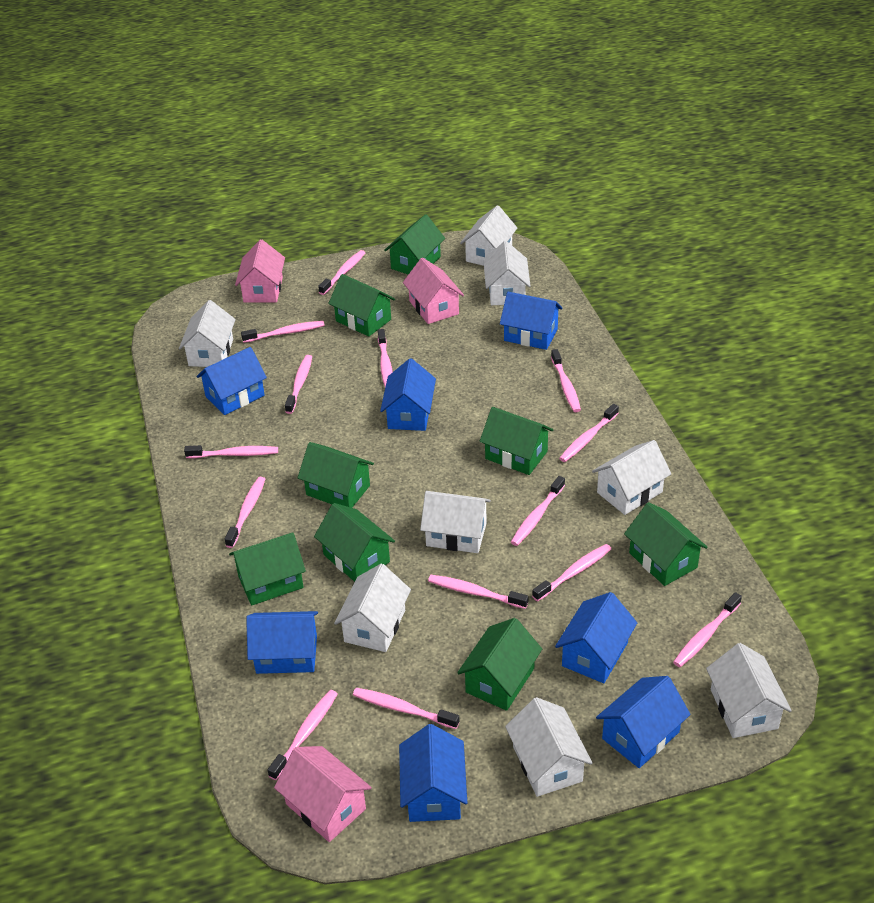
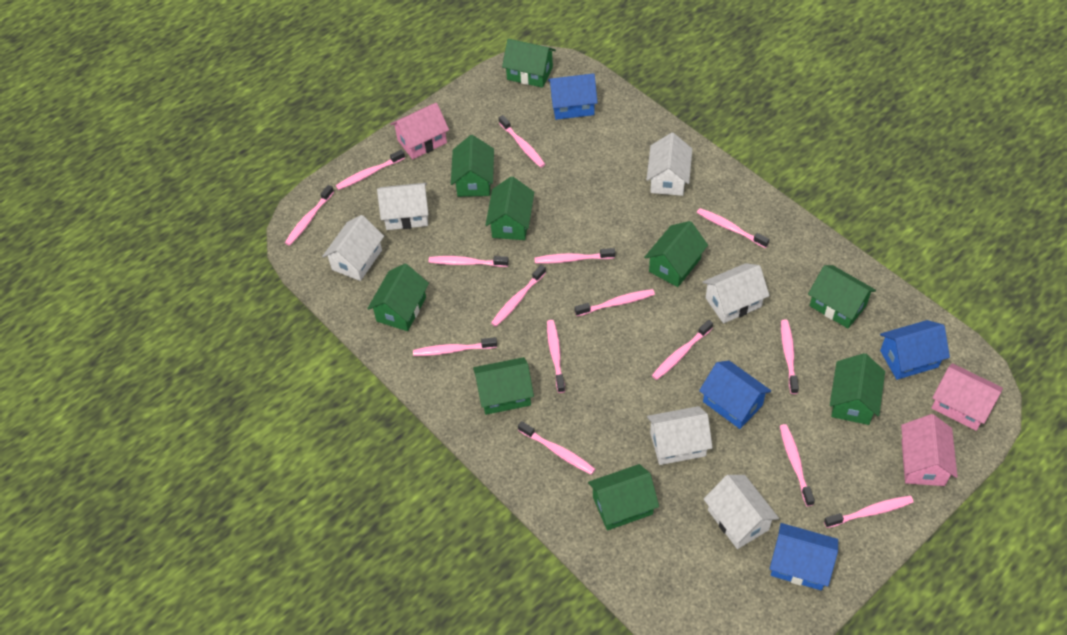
blue house: [197,347,267,415] [246,611,318,674] [380,358,436,431] [399,724,467,822] [500,292,563,350] [555,592,637,683] [596,676,691,768] = 7 -> [548,73,598,120] [699,361,771,429] [770,523,838,591] [880,320,950,380] = 4
green house: [229,532,306,606] [298,442,374,508] [314,503,395,582] [328,274,395,337] [384,214,445,275] [457,618,542,711] [480,407,553,475] [624,502,708,586] = 8 -> [367,264,429,331] [451,135,494,197] [473,357,534,415] [486,176,534,240] [502,39,556,88] [588,464,659,530] [644,221,708,287] [808,265,876,328] [830,353,885,425] = 9
pink toothbrush: [184,445,278,458] [225,477,265,548] [241,321,325,343] [268,690,338,780] [285,355,312,414] [318,250,365,295] [353,688,459,729] [378,329,393,387] [428,575,528,609] [511,476,565,546] [532,544,611,601] [551,349,581,412] [559,404,619,462] [673,592,742,667] = 14 -> [285,185,334,246] [336,149,405,190] [413,337,497,356] [429,256,509,267] [491,265,546,327] [499,115,545,168] [518,421,595,475] [534,248,615,264] [547,320,565,393] [574,289,655,316] [652,320,713,380] [697,208,770,248] [780,424,815,506] [781,320,799,394] [824,496,913,528] = 15
white house: [179,300,236,367] [334,564,411,652] [420,491,491,553] [460,205,517,266] [483,241,531,305] [505,697,593,797] [592,440,671,515] [706,643,792,738] = 8 -> [322,215,384,281] [377,183,429,230] [646,133,692,196] [647,406,713,465] [703,263,770,323] [704,475,779,549] = 6

